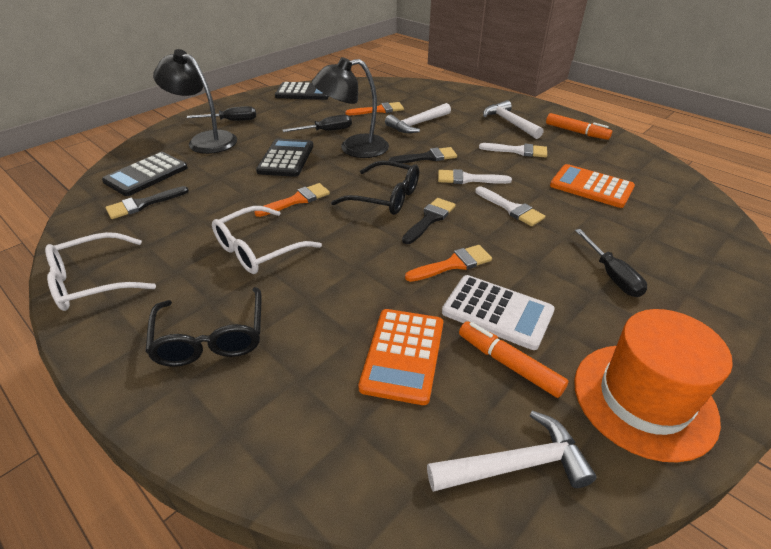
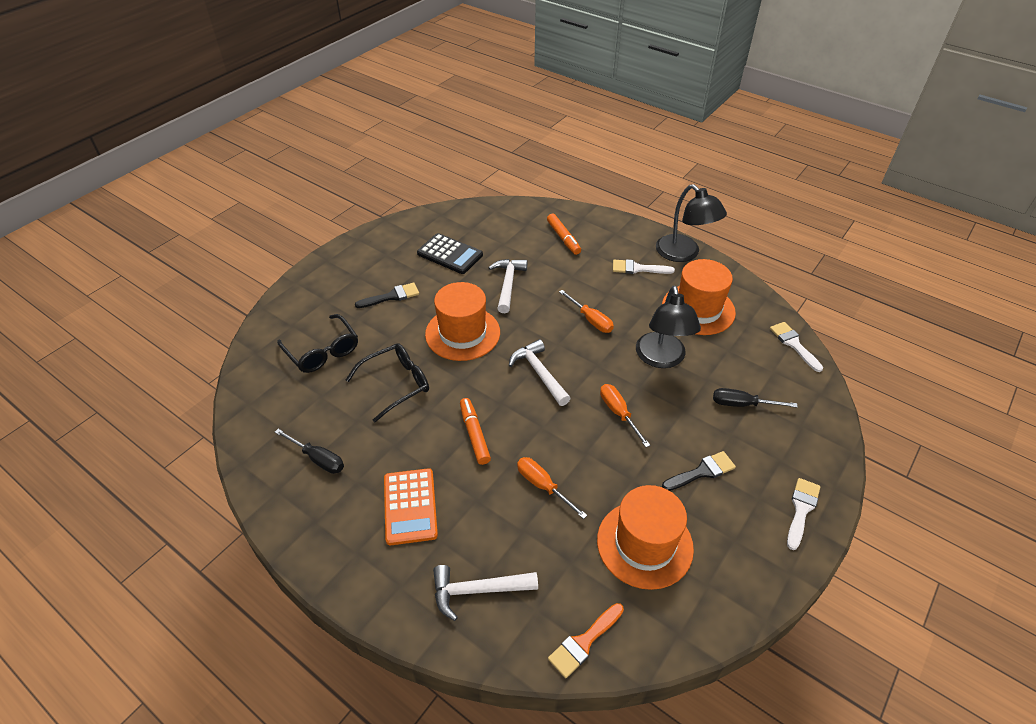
black brush: [105,186,189,219] [389,147,457,163] [402,198,456,244] = 3 -> [355,283,419,308] [662,451,736,491] = 2
black calculator: [102,152,188,196] [256,139,313,177] [275,82,329,100] = 3 -> [417,233,483,274] = 1
black screwdriver: [186,106,256,121] [282,115,352,132] [575,229,647,297] = 3 -> [275,429,344,474] [713,388,798,408] = 2
orange brush: [254,183,330,217] [345,102,404,115] [405,245,492,282] = 3 -> [548,603,624,678] = 1
orange calculator: [358,309,443,405] [550,164,635,208] = 2 -> [384,468,438,545] = 1
orange hat: [574,309,733,463] = 1 -> [425,282,500,361] [597,485,694,590] [662,259,736,335] = 3
orange screwdriver: none = 0 -> [517,457,587,519] [559,290,614,333] [600,384,650,447] = 3
white calculator: [442,275,555,350] = 1 -> none = 0
white glasses: [45,232,156,311] [212,206,322,274] = 2 -> none = 0

